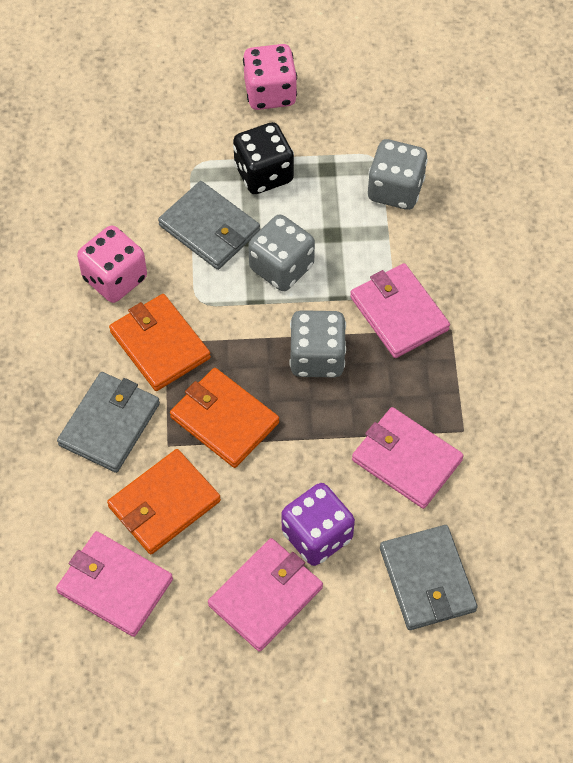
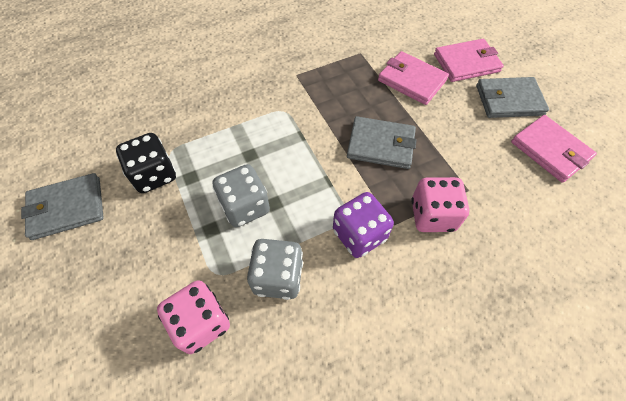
grey dice: [248,214,315,291] [289,310,346,377] [368,139,428,210] = 3 -> [213,164,270,227] [247,239,303,300] = 2
orange wallet: [107,449,221,554] [109,294,211,391] [170,368,279,468] = 3 -> none = 0
pink wallet: [56,531,173,637] [208,538,323,652] [350,263,450,358] [352,407,464,509] = 4 -> [378,51,449,105] [434,39,504,82] [511,115,597,183] = 3

